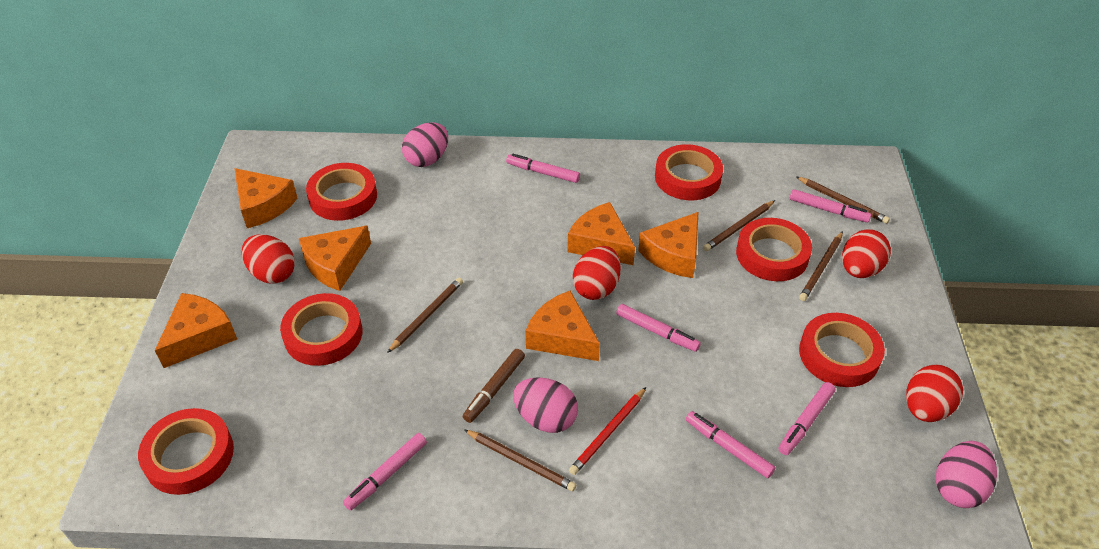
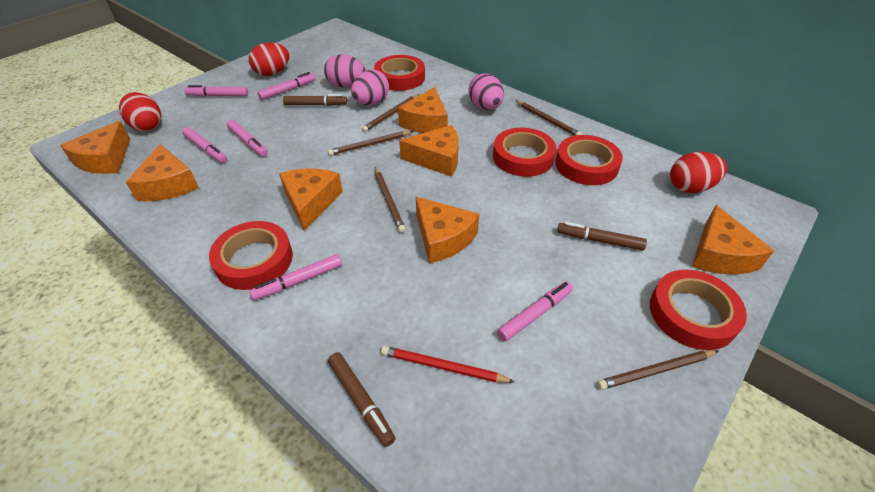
brown marker: [463,349,525,423] = 1 -> [283,94,347,106] [328,352,396,447] [557,222,647,251] = 3
orange cheese: [155,293,237,368] [234,168,298,228] [299,225,371,291] [526,291,600,361] [568,202,635,265] [638,212,698,278] = 6 -> [60,121,130,174] [126,144,199,201] [279,169,343,231] [398,87,448,133] [399,125,459,177] [416,197,479,263] [692,205,774,275] = 7
red egg: [242,234,295,284] [573,246,621,300] [842,229,891,278] [906,364,963,422] = 4 -> [119,92,161,131] [249,42,289,76] [670,152,727,193] = 3
red tape: [138,408,234,495] [280,293,362,366] [306,163,377,221] [655,144,723,200] [736,218,812,281] [799,313,885,387] = 6 -> [209,221,293,290] [374,55,425,91] [493,128,556,177] [555,135,623,185] [650,270,747,350] = 5

